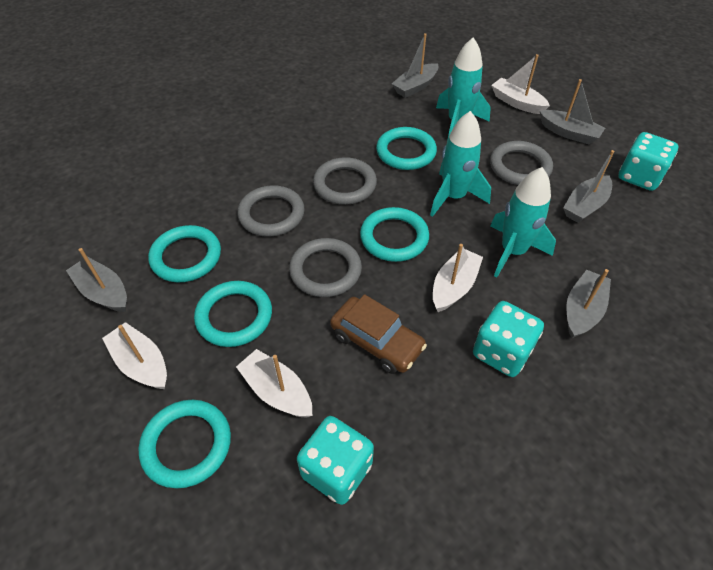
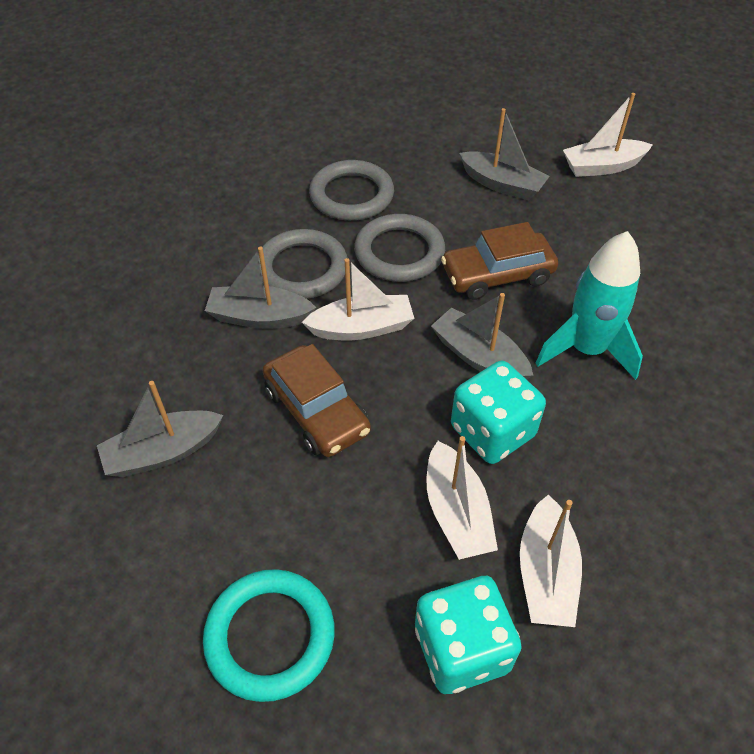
brown car: [330,294,427,374] = 1 -> [263,344,371,457] [441,222,558,300] = 2
grey boat: [66,248,127,312] [392,33,438,98] [540,79,605,145] [563,150,615,223] [566,269,611,338] = 5 -> [97,381,223,477] [205,247,316,329] [431,293,533,380] [459,108,550,200] = 4
grey ring: [237,185,305,237] [289,238,362,297] [313,157,377,205] [490,141,553,185] = 4 -> [258,229,348,299] [309,160,394,221] [354,214,445,282] = 3
turquoise dice: [297,416,374,505] [473,301,544,377] [618,132,678,191] = 3 -> [415,576,522,694] [451,361,546,464] = 2
turquoise ring: [138,400,231,488] [148,225,221,283] [194,281,272,347] [360,207,429,262] [376,127,437,170] = 5 -> [203,569,335,702] = 1
turquoise rocket: [430,111,491,217] [436,38,491,141] [490,167,556,278] = 3 -> [535,231,643,380] = 1

